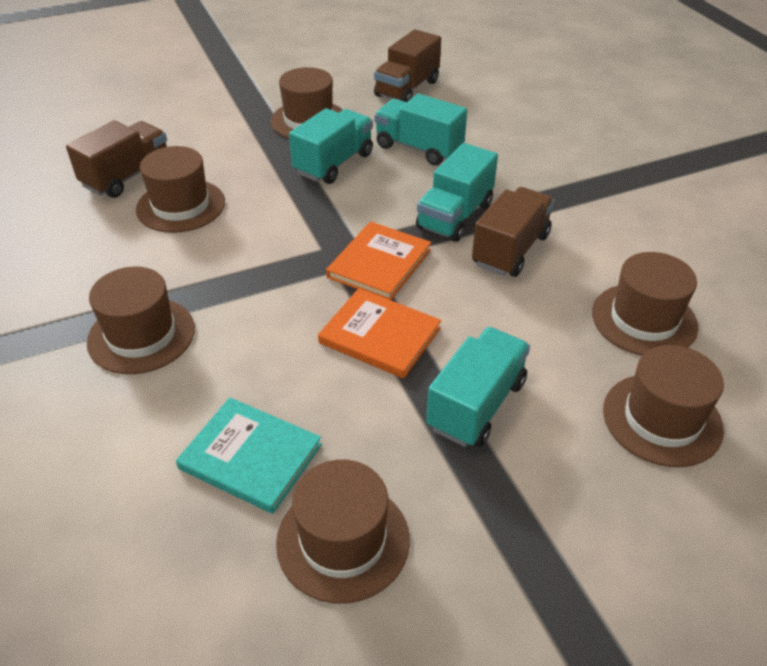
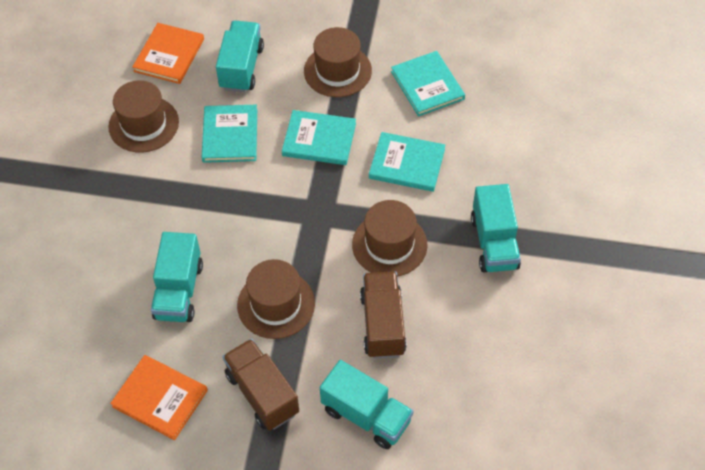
brown hat: [87,266,195,374] [136,146,225,233] [270,67,342,138] [276,460,410,604] [592,252,698,356] [603,345,724,467] = 6 -> [109,80,179,153] [237,259,315,339] [304,27,372,97] [352,200,427,276] = 4
brown truck: [66,120,167,198] [374,29,441,102] [472,187,554,277] = 3 -> [223,339,299,431] [360,271,407,359] = 2
turquoise book: [176,398,322,514] = 1 -> [202,105,257,163] [282,110,356,165] [369,132,445,192] [391,51,465,117] = 4

